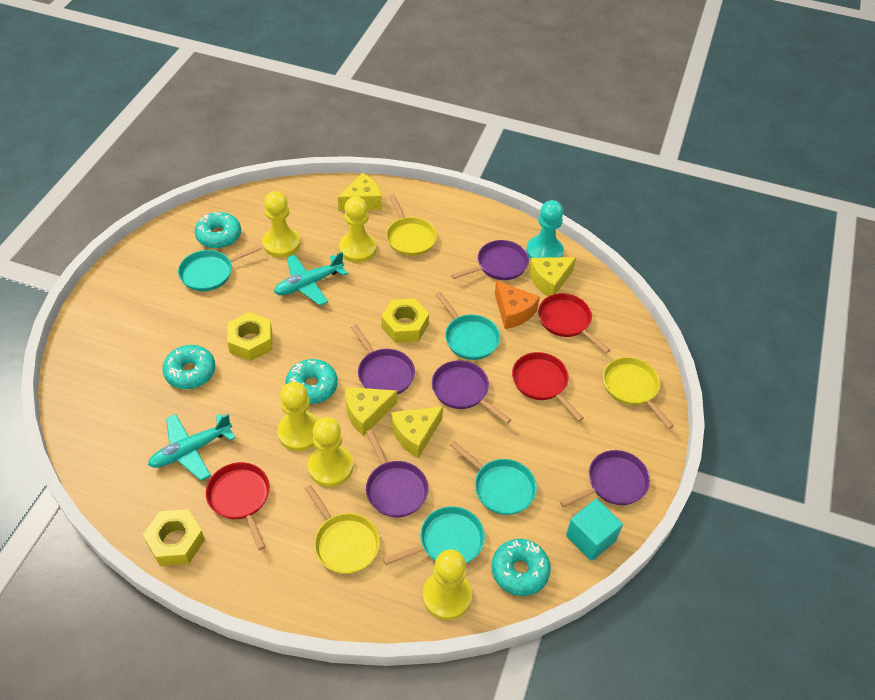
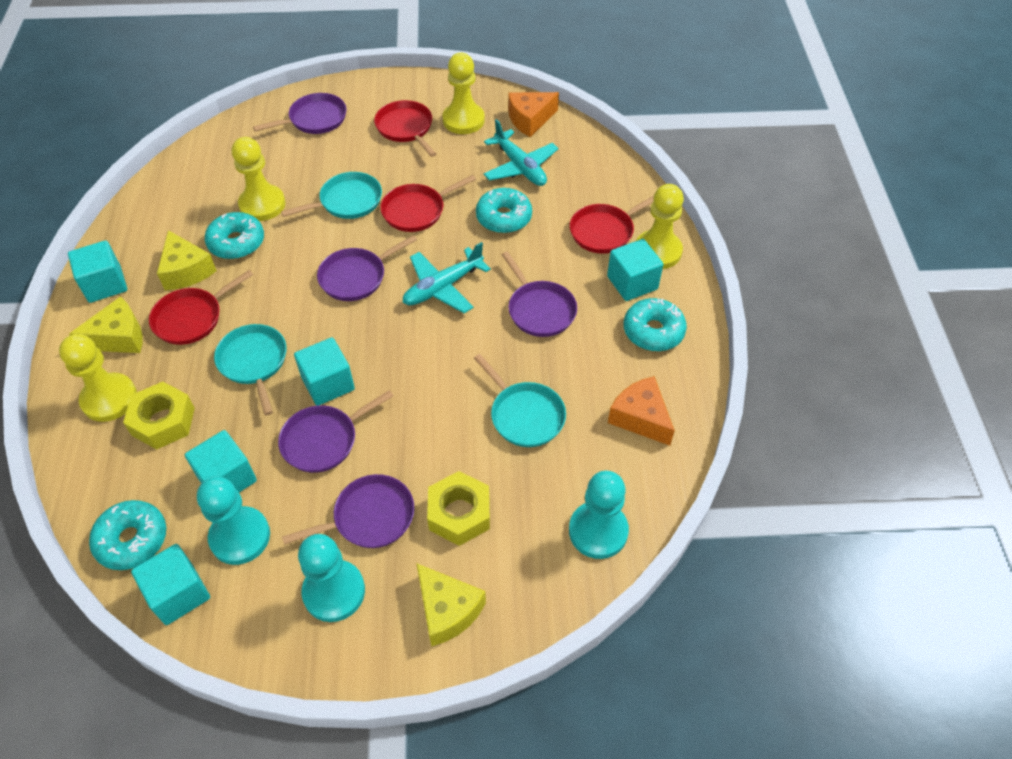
orange cheese: [495,281,540,329] = 1 -> [508,92,559,137] [608,376,675,446] = 2
red pan: [206,462,270,550] [512,352,584,421] [538,293,610,353] = 3 -> [149,270,253,345] [374,100,436,157] [380,175,476,232] [570,196,654,254] = 4
turquoise cube: [566,499,623,561] = 1 -> [68,240,127,303] [131,544,210,625] [185,430,257,492] [294,337,355,406] [607,239,663,301] = 5
turquoise pan: [178,245,262,291] [383,506,485,565] [435,292,500,360] [450,441,537,515] = 4 -> [214,324,287,416] [281,172,382,219] [474,354,566,447] = 3
turquoise pawn: [526,200,564,260] = 1 -> [197,476,270,565] [298,534,365,622] [569,471,629,559] = 3
yellow cheese: [338,173,382,211] [345,387,397,436] [391,407,443,458] [529,257,576,296] = 4 -> [69,296,143,353] [157,230,217,290] [416,563,486,646] = 3
yellow nut: [143,509,205,566] [227,312,272,361] [381,299,429,343] = 3 -> [123,382,195,450] [427,471,490,546] = 2
yellow pan: [305,485,380,574] [386,194,437,256] [603,357,674,429] = 3 -> none = 0
yellow pawn: [262,191,300,258] [277,382,319,451] [308,417,353,487] [339,196,377,263] [423,549,472,620] = 5 -> [59,334,137,422] [232,137,286,221] [442,53,485,134] [636,184,684,269] = 4

